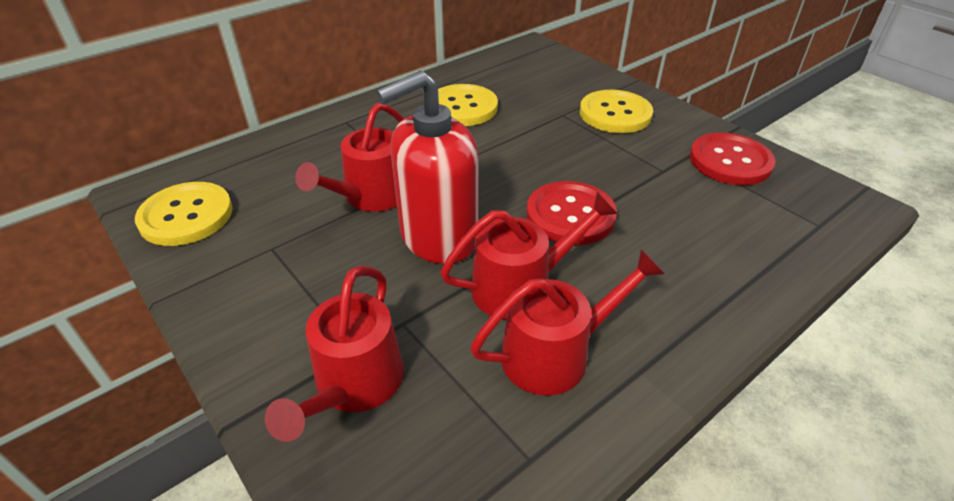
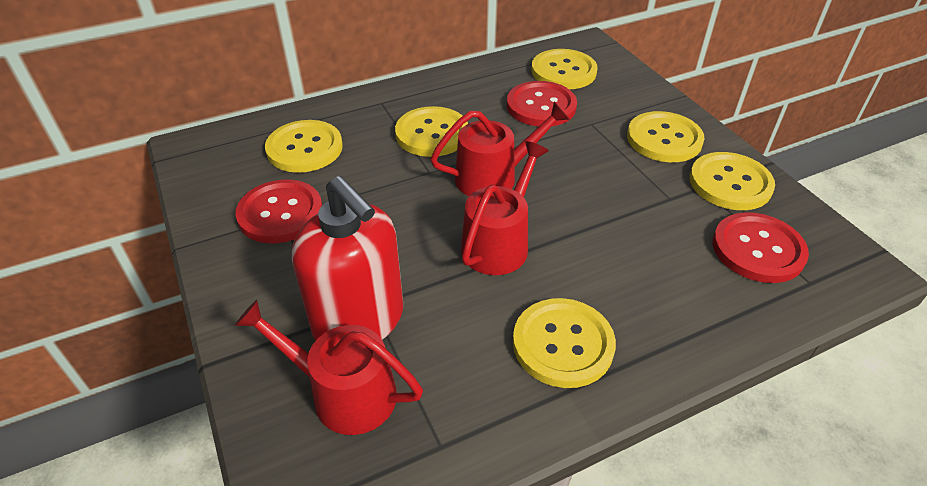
red button: [527,181,617,245] [690,133,776,185] = 2 -> [235,180,322,243] [507,81,577,127] [713,212,809,283] = 3
red watering can: [265,266,404,442] [295,103,405,212] [440,192,618,320] [470,249,665,396] = 4 -> [235,300,423,435] [430,102,569,196] [461,141,549,275] = 3
yellow button: [135,182,233,246] [438,84,498,126] [580,90,653,133] = 3 -> [265,120,343,173] [395,106,468,157] [513,298,616,388] [531,49,597,89] [627,111,704,162] [690,152,775,210] = 6

